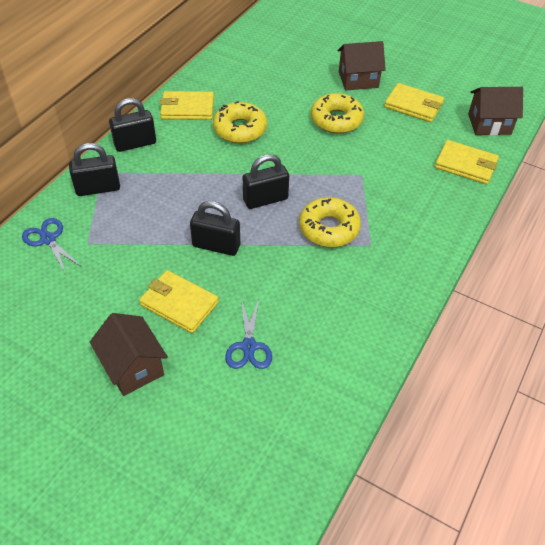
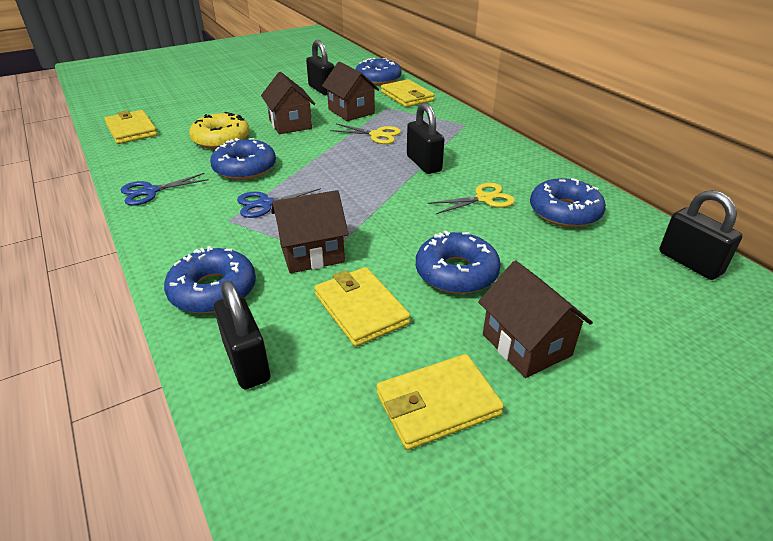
blue donut: none = 0 -> [164,246,256,314] [210,138,276,180] [355,58,402,85] [416,231,501,294] [530,178,606,227] = 5
brown house: [90,313,168,396] [338,41,386,90] [468,87,523,136] = 3 -> [261,72,315,134] [271,190,349,273] [322,62,379,121] [478,260,593,378] = 4
yellow donut: [213,101,267,143] [299,197,361,247] [311,93,364,134] = 3 -> [189,112,250,149] = 1
yellow scissors: none = 0 -> [330,124,401,144] [428,183,515,214] = 2

